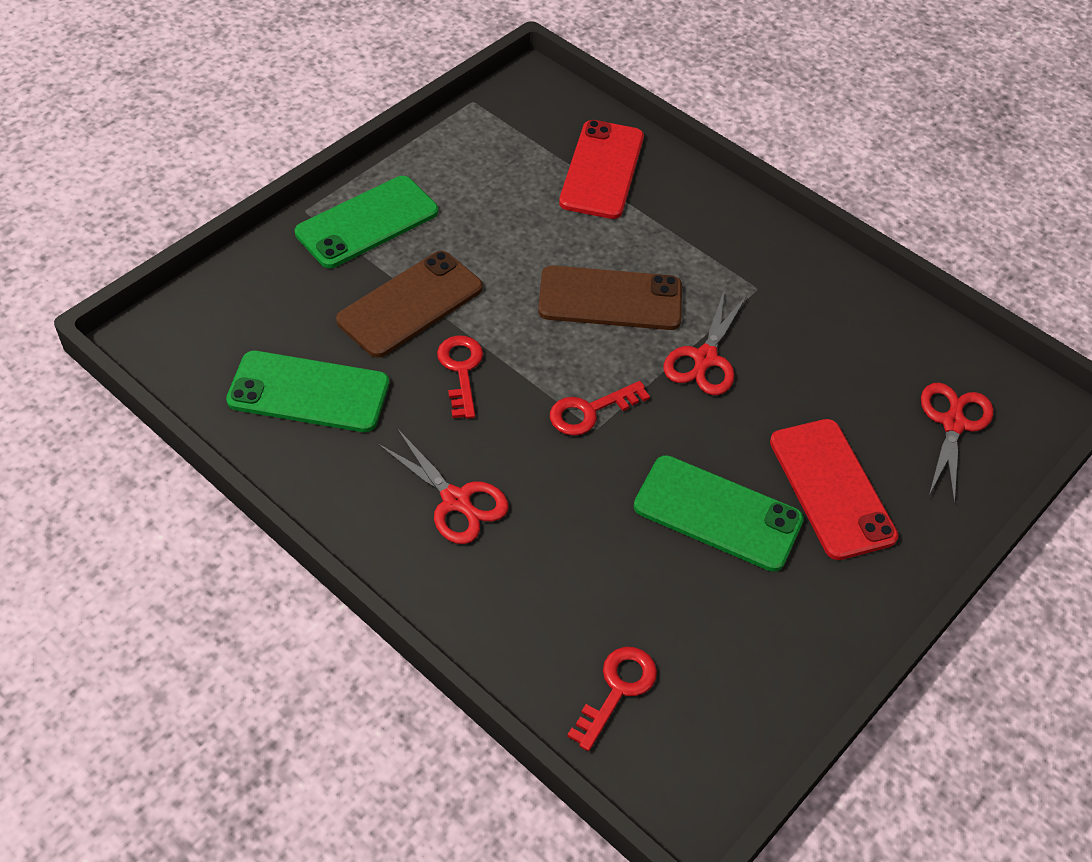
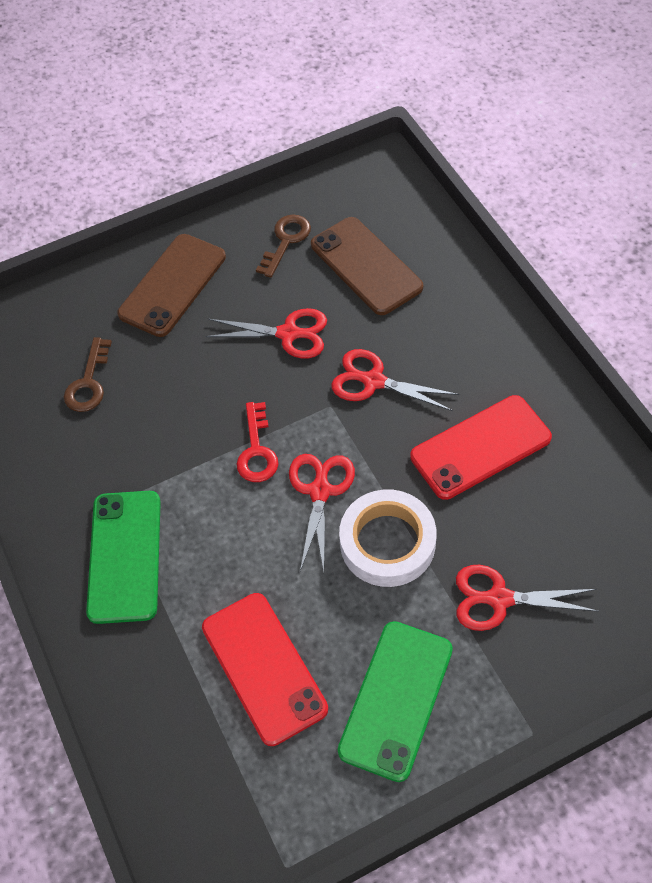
brown key: none = 0 -> [64,337,112,412] [256,215,311,278] = 2
green phone: [226,351,389,432] [295,176,438,268] [634,455,804,572] = 3 -> [86,491,161,624] [338,621,453,782] = 2
red key: [437,335,483,419] [550,381,650,436] [567,647,657,751] = 3 -> [237,402,278,482] = 1
red scissors: [377,428,509,544] [663,289,747,395] [921,383,993,504] = 3 -> [205,308,327,358] [289,454,355,571] [331,349,459,411] [456,565,599,631] = 4
white tape: none = 0 -> [339,489,436,587] = 1

